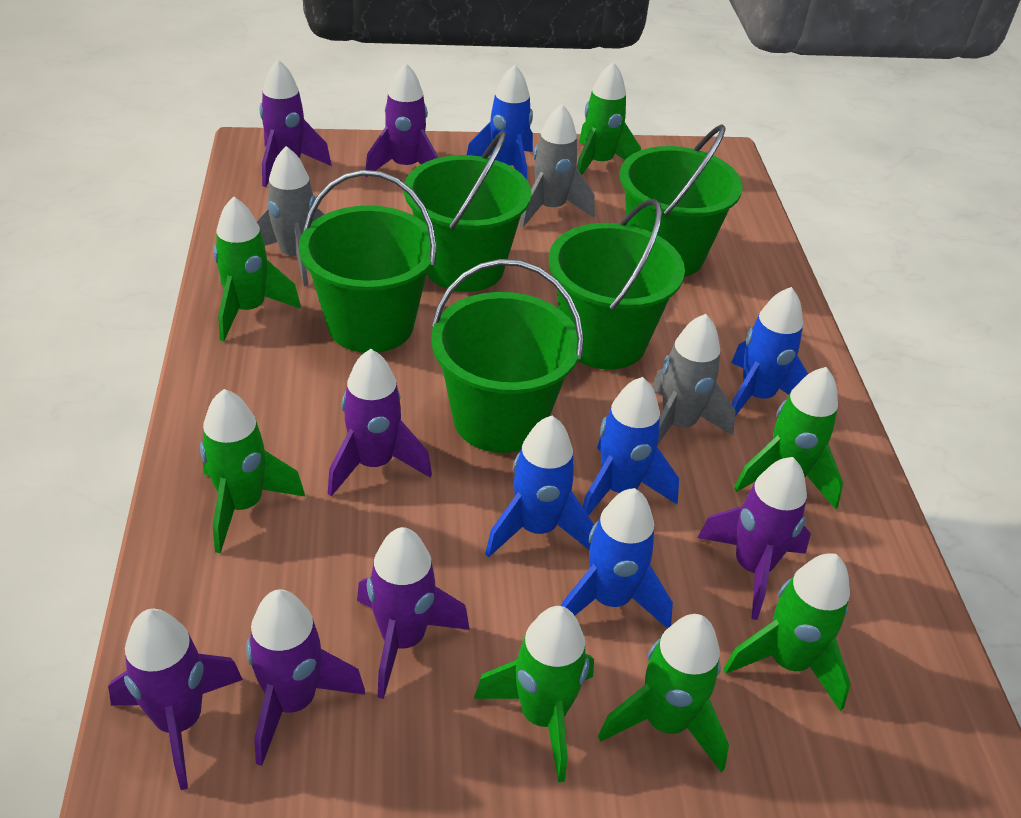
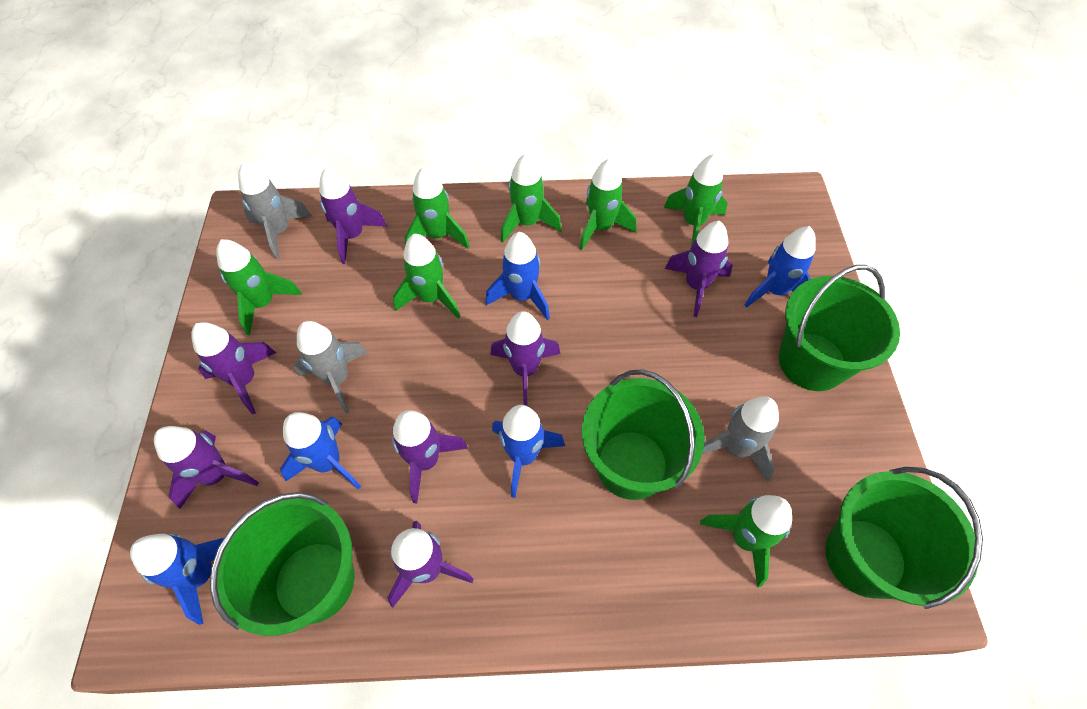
green bucket: [299,170,437,353] [404,130,531,292] [431,259,584,453] [549,199,685,370] [620,124,743,277] = 5 -> [210,492,355,636] [582,369,705,500] [779,265,900,391] [825,467,983,609] = 4

